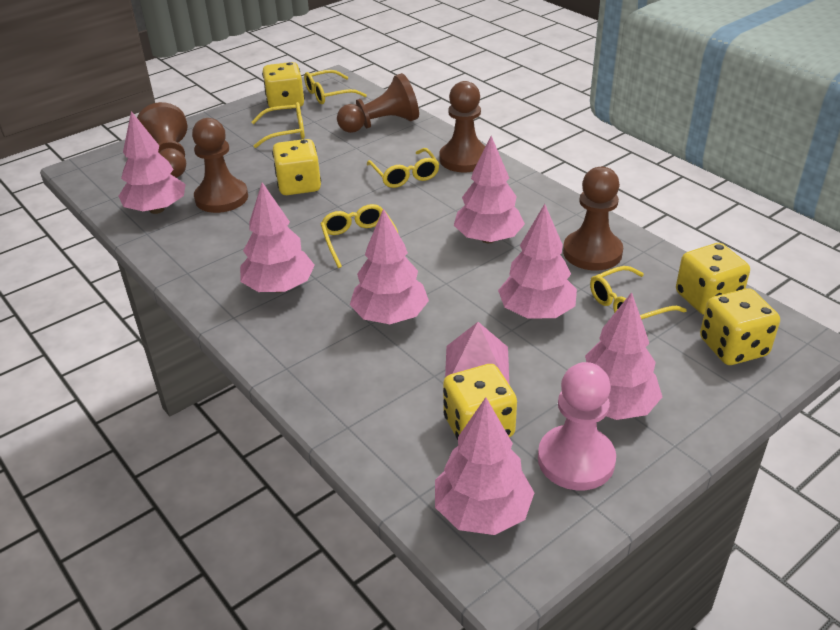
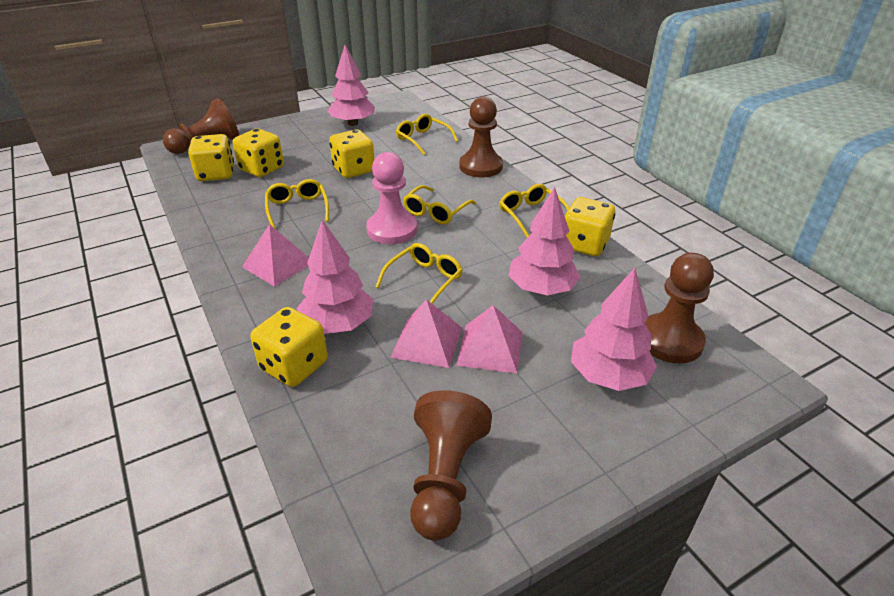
brown pawn: [137,102,187,178] [192,118,248,213] [337,73,419,133] [439,81,486,172] [563,167,623,270] = 5 -> [163,98,239,154] [410,390,492,541] [460,97,503,177] [645,253,714,363] = 4
pink pyramid: [445,322,509,384] = 1 -> [242,224,309,287] [391,299,462,368] [456,305,523,374] = 3
pink tree: [118,111,185,214] [240,182,315,293] [350,208,429,324] [435,397,534,535] [454,136,525,243] [498,204,577,319] [585,292,662,420] = 7 -> [297,220,373,334] [328,45,375,126] [508,187,580,295] [571,268,657,391] = 4

